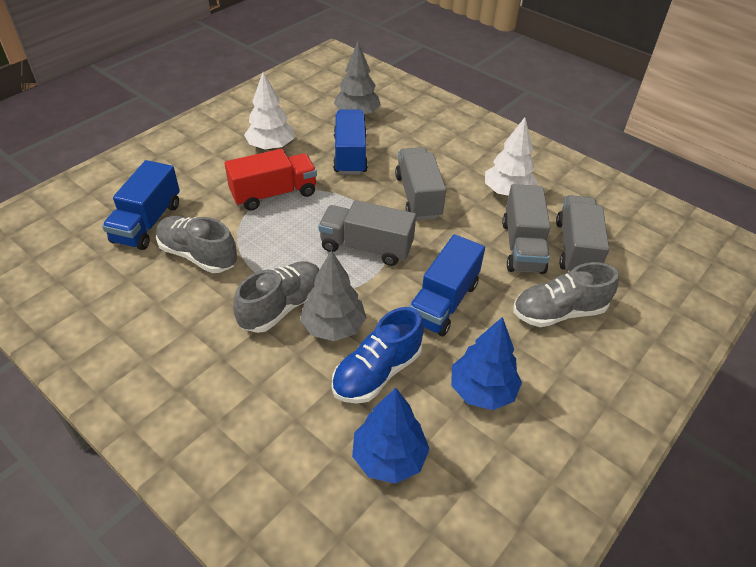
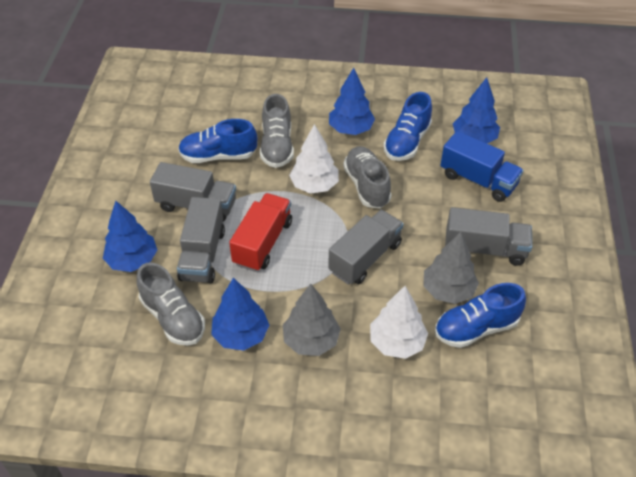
blue shoe: [332,307,424,404] = 1 -> [178,119,257,163] [384,92,432,161] [435,283,526,348] = 3
blue tree: [352,388,430,484] [451,317,522,410] = 2 -> [103,201,157,272] [211,278,269,350] [329,68,375,135] [453,77,500,143] = 4
blue truck: [102,160,180,250] [333,109,368,175] [409,234,485,337] = 3 -> [440,131,524,202] = 1

